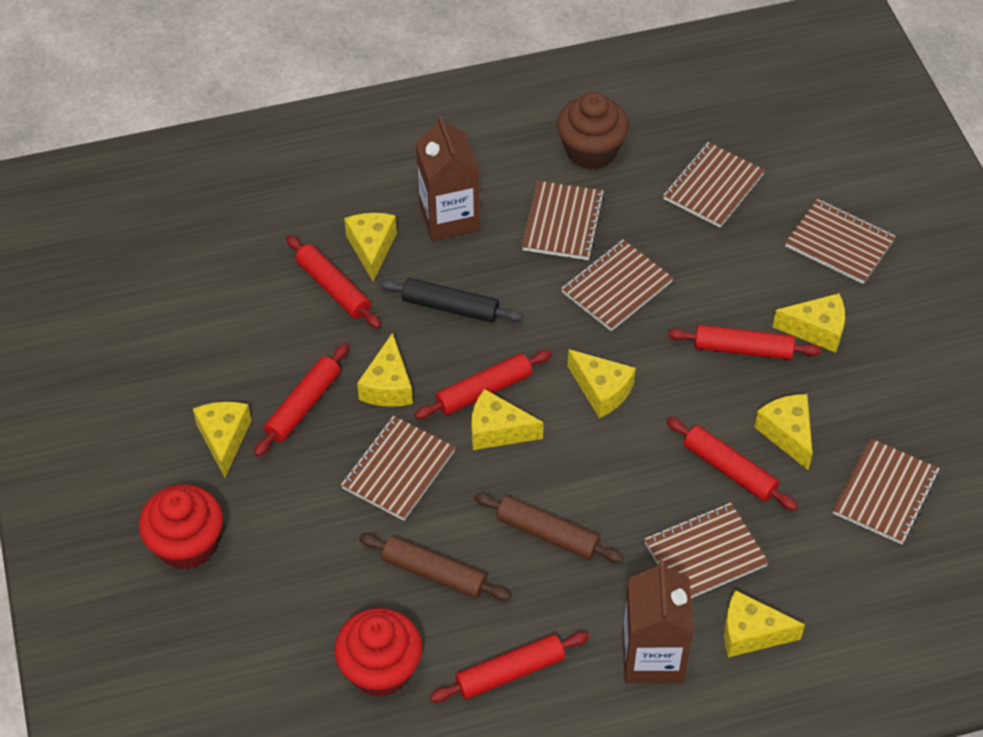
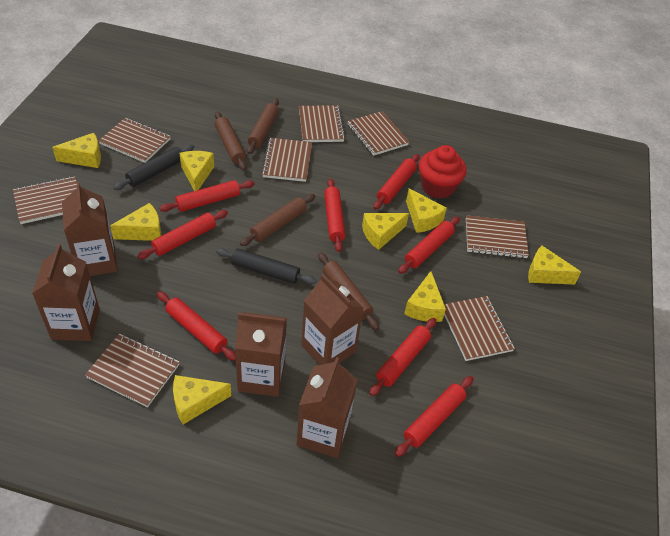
black rolling pin: [379,278,523,323] = 1 -> [113,144,194,190] [216,248,316,284] = 2
brown carton: [415,115,480,241] [622,560,693,683] = 2 -> [32,244,100,341] [62,182,118,276] [235,312,287,397] [297,357,358,458] [301,274,364,365] = 5
brown cupcake: [557,92,629,170] = 1 -> none = 0
brown notebook: [341,416,456,521] [522,181,605,260] [561,240,673,331] [644,503,769,598] [663,142,765,228] [785,199,896,284] [833,438,940,545] = 7 -> [13,176,77,224] [85,334,180,407] [98,117,171,163] [261,138,312,182] [299,105,345,142] [347,111,409,156] [444,296,515,361] [466,215,529,259] = 8
brown rolling pin: [359,534,511,601] [474,493,624,563] = 2 -> [215,112,246,171] [240,194,315,246] [247,98,279,154] [318,252,379,330] = 4
red cupcake: [139,484,223,570] [334,608,422,697] = 2 -> [419,145,467,199] = 1
red rolling pin: [254,343,349,457] [286,235,381,329] [415,350,552,419] [430,632,589,702] [666,417,798,511] [668,325,822,360] = 6 -> [137,210,228,259] [157,291,236,361] [160,180,255,212] [324,179,346,252] [369,318,436,396] [373,154,420,210] [395,376,474,457] [398,216,460,274] = 8

